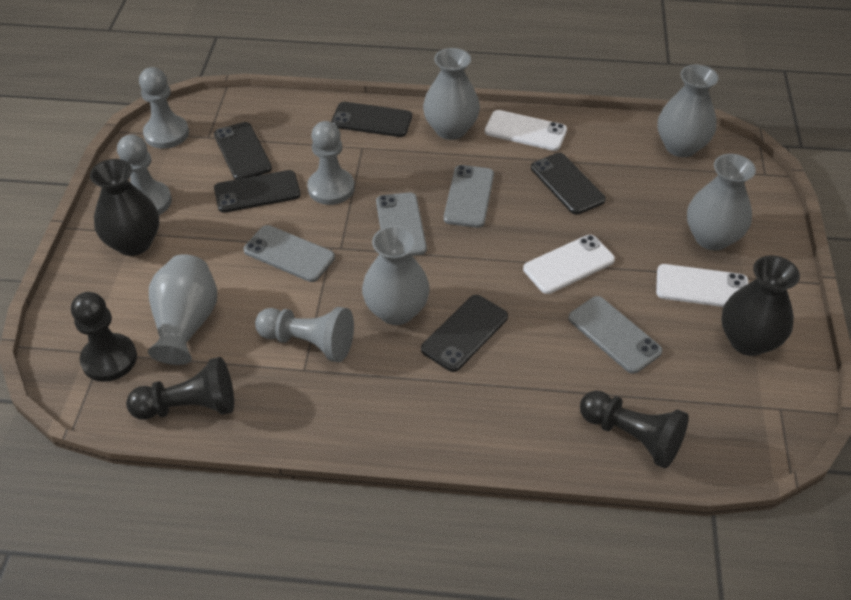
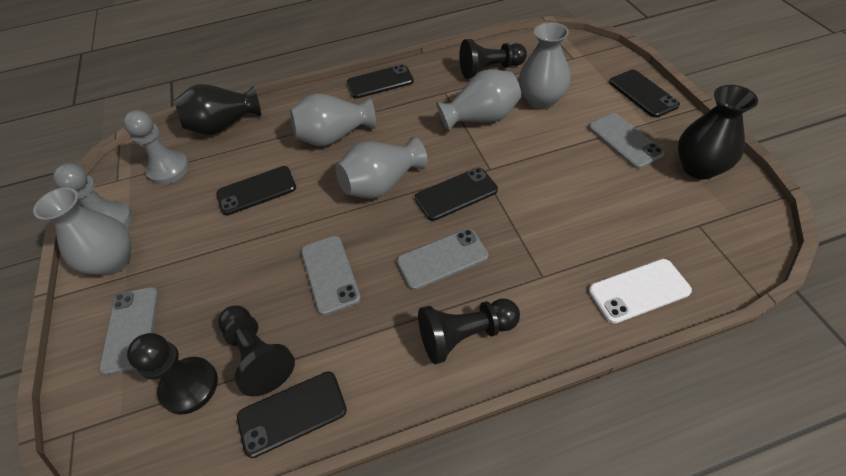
black pawn: [71,292,137,382] [126,357,234,420] [580,390,689,468] = 3 -> [127,333,218,415] [218,306,295,396] [418,299,520,364] [459,39,527,79] = 4
grey pawn: [117,134,172,215] [139,67,189,149] [255,307,354,362] [307,121,355,205] = 4 -> [53,163,133,228] [123,110,189,185] = 2
white phone: [485,110,567,151] [523,235,615,294] [656,264,749,307] = 3 -> [589,259,692,324] = 1

